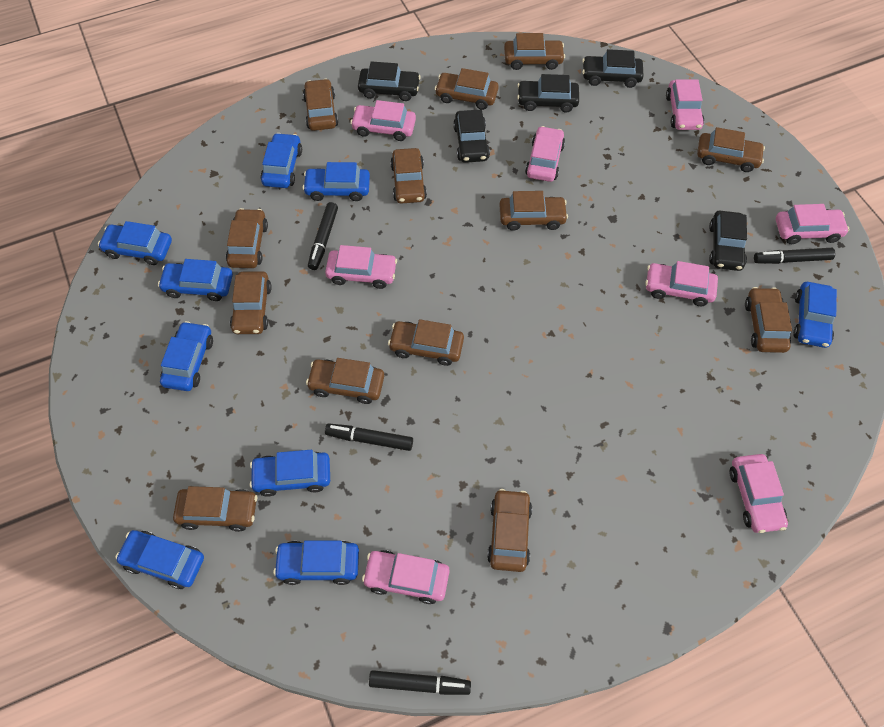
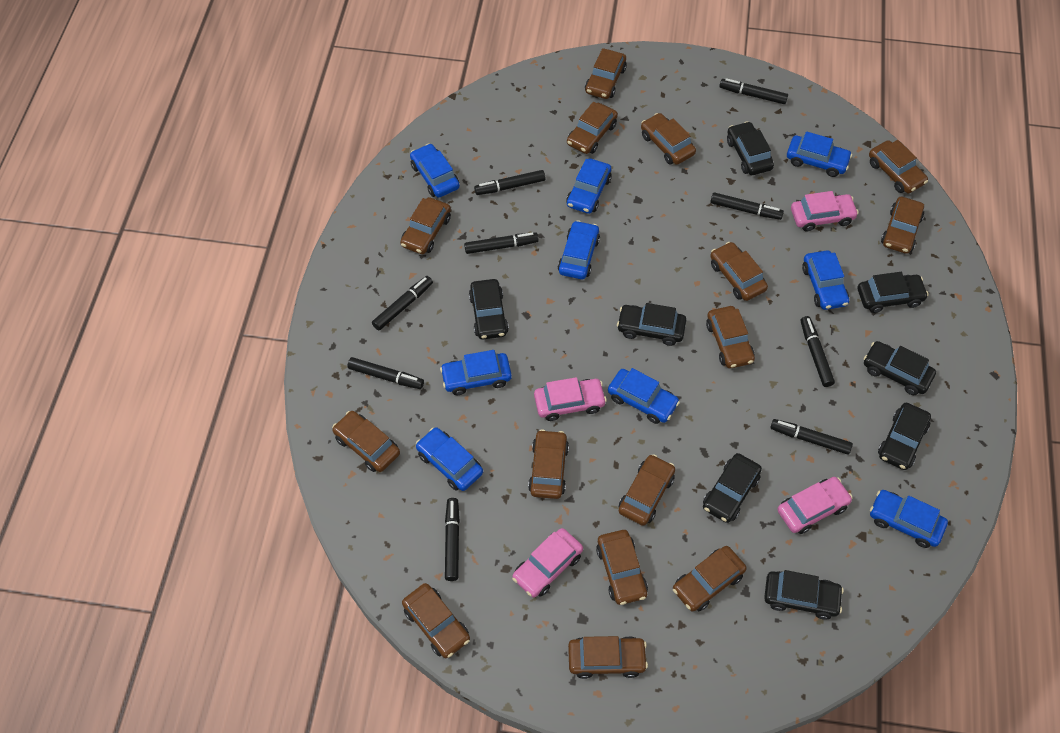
black car: [358,61,421,101] [453,110,490,163] [517,74,579,112] [582,49,644,88] [709,211,747,271] = 5 -> [469,279,509,339] [617,303,686,346] [703,453,762,523] [727,121,774,175] [764,570,844,620] [858,272,929,313] [864,341,936,395] [878,403,931,470] = 8
black marker: [308,202,338,270] [325,423,413,451] [369,670,471,695] [754,248,835,264] = 4 -> [347,357,424,389] [372,276,433,330] [445,498,460,581] [464,232,539,254] [474,170,546,195] [710,192,784,220] [719,78,788,104] [770,419,853,455] [801,316,835,387] = 9
brown car: [173,486,257,532] [226,208,268,268] [230,271,272,334] [303,79,338,131] [306,358,384,404] [388,319,464,366] [390,148,427,203] [435,68,499,110] [487,489,532,572] [499,191,568,231] [504,33,565,70] [697,127,765,172] [745,287,792,353] = 13 -> [332,411,400,472] [400,197,451,254] [402,583,470,658] [528,429,569,499] [567,102,618,154] [568,636,648,679] [585,48,627,99] [596,530,648,605] [619,454,675,526] [641,113,696,165] [673,546,747,612] [706,306,755,368] [710,242,768,301] [869,140,928,193] [881,197,924,254] = 15
pink car: [325,245,397,289] [350,100,416,141] [362,550,450,604] [525,126,565,182] [645,261,718,306] [666,79,704,130] [730,454,788,533] [776,204,849,244] = 8 -> [512,528,583,598] [534,377,607,421] [777,477,853,534] [791,191,859,231] = 4

